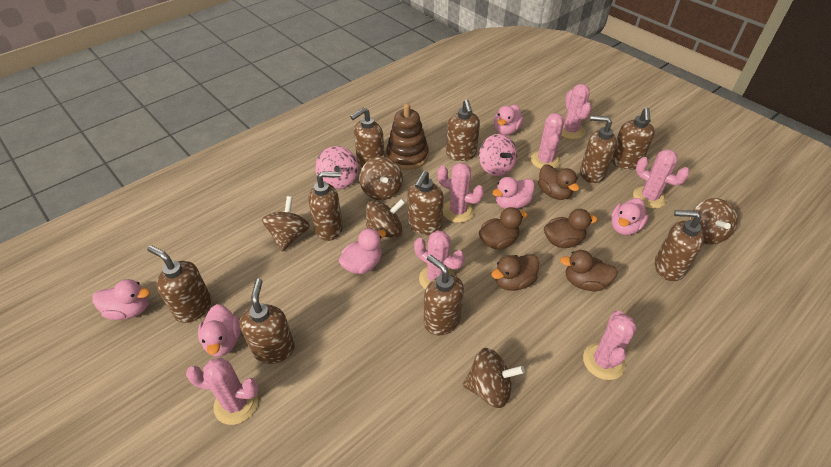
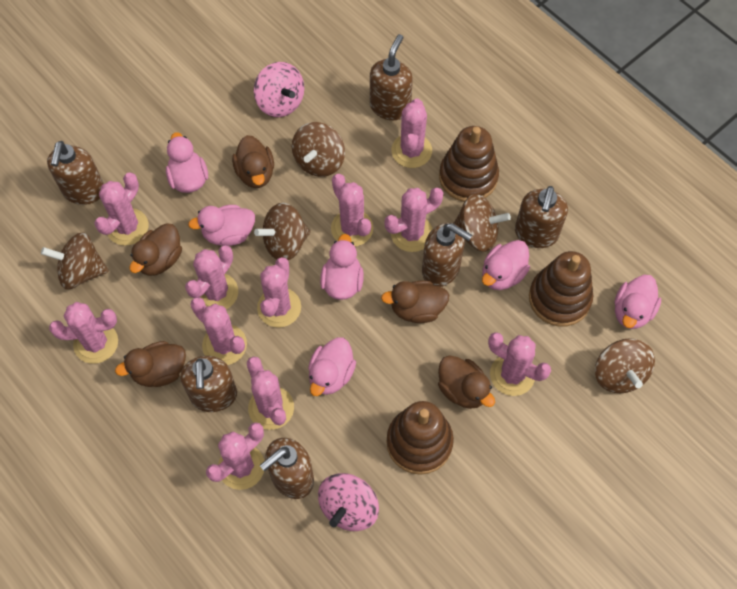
brown soap dispenser: [147,245,212,323] [240,279,295,364] [308,171,343,241] [350,107,384,168] [408,171,444,235] [424,254,464,335] [446,99,480,161] [580,115,617,183] [611,107,655,170] [655,210,704,282] = 10 -> [47,141,104,205] [180,356,237,412] [260,438,314,499] [370,34,413,120] [422,223,472,287] [515,186,568,248] = 6
brown stacking toy: [386,103,429,170] = 1 -> [386,401,454,475] [439,126,499,202] [529,251,593,327] = 3
pink cactus: [186,357,259,425] [414,230,465,290] [437,163,484,223] [531,113,564,169] [561,84,591,139] [583,311,637,380] [633,149,690,209] = 7 -> [49,302,118,364] [94,173,149,246] [185,245,238,309] [190,297,247,365] [206,422,264,490] [247,356,294,430] [257,257,301,328] [331,174,373,246] [385,188,443,252] [391,98,432,168] [488,332,551,396] = 11

